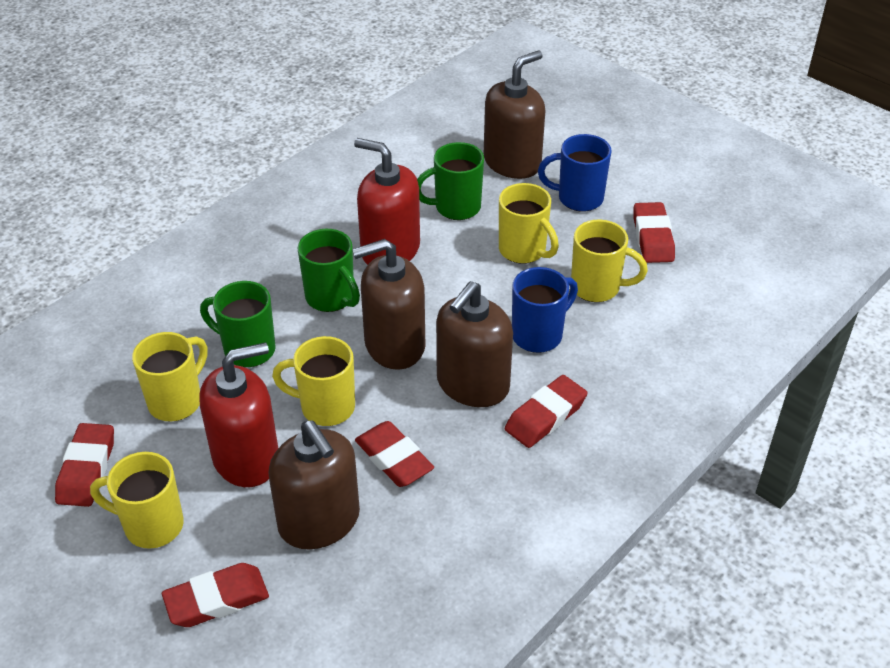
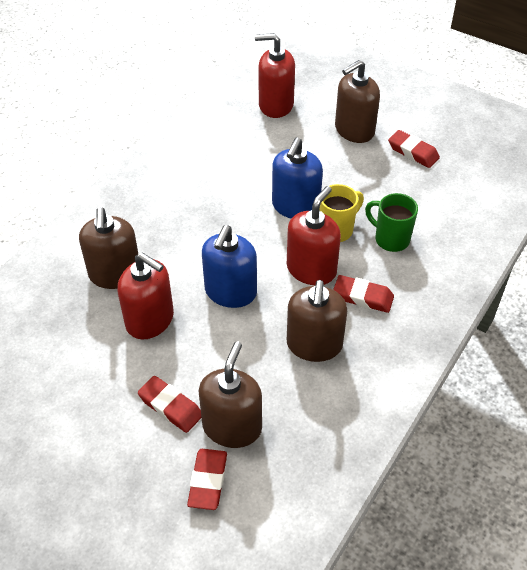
blue mug: [512,267,578,353] [538,134,612,212] = 2 -> none = 0
blue soap dispenser: none = 0 -> [202,225,257,308] [272,138,323,218] = 2
green mug: [200,281,276,367] [298,229,360,312] [417,142,484,220] = 3 -> [365,193,418,252] = 1
red eraser: [55,423,114,507] [162,563,269,627] [355,421,434,487] [505,375,587,448] [633,202,675,263] = 5 -> [138,376,201,433] [187,449,227,510] [333,275,394,313] [388,130,440,168] = 4
red soap dispenser: [199,342,278,487] [354,138,420,265] = 2 -> [118,253,174,340] [255,33,295,118] [287,186,341,285] = 3
yellow mug: [90,452,184,549] [132,332,208,421] [272,336,355,426] [499,183,559,264] [571,220,648,302] = 5 -> [319,184,364,242] = 1

